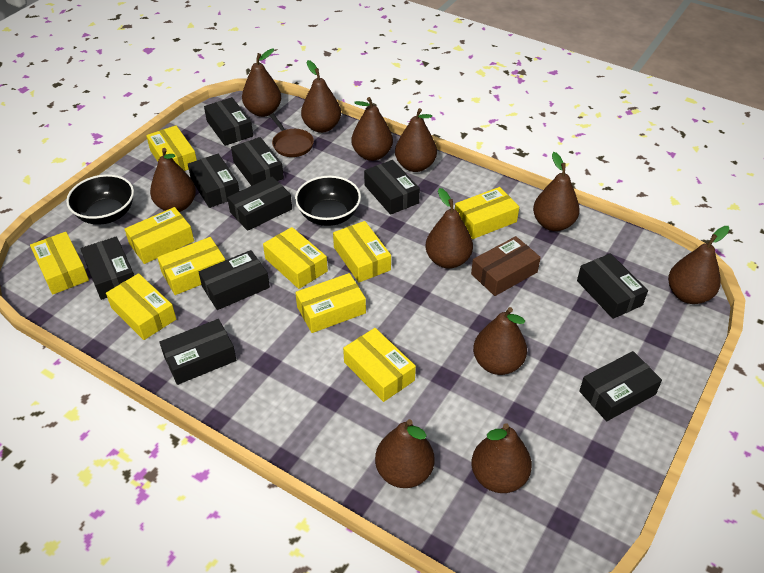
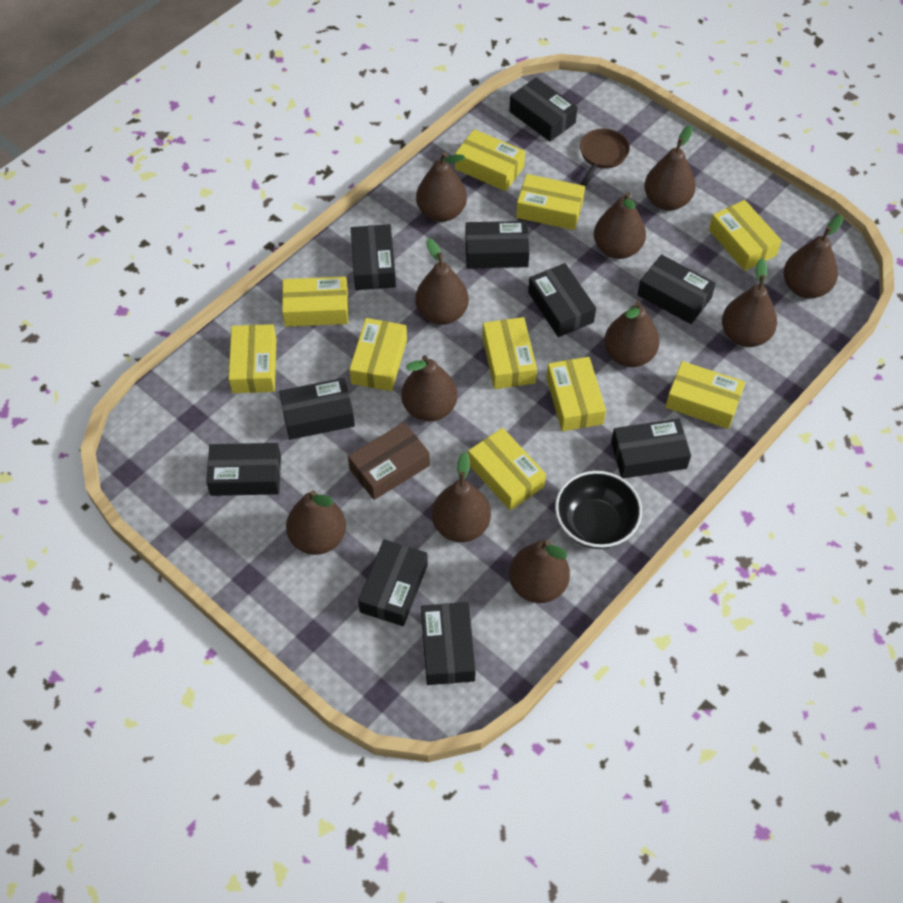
black bowl: [66,174,134,225] [295,176,361,226] = 2 -> [555,471,642,549] = 1

